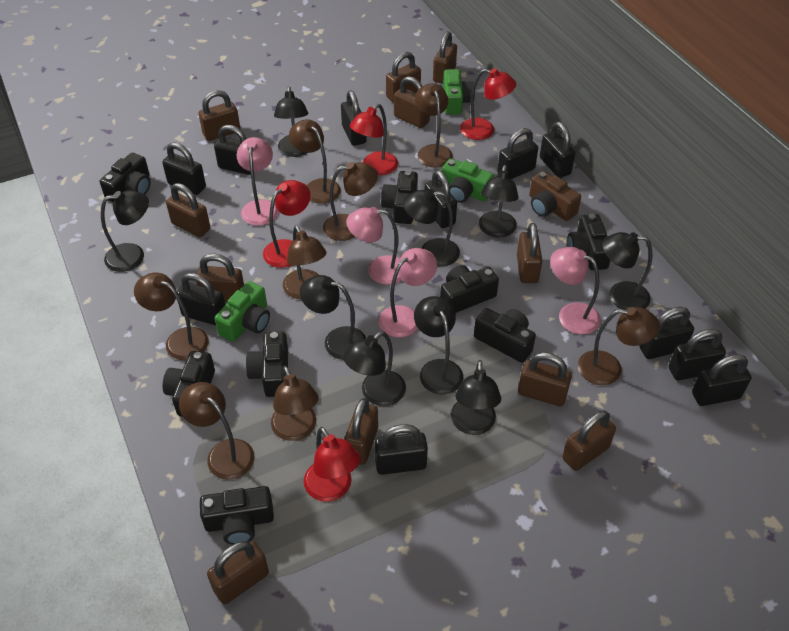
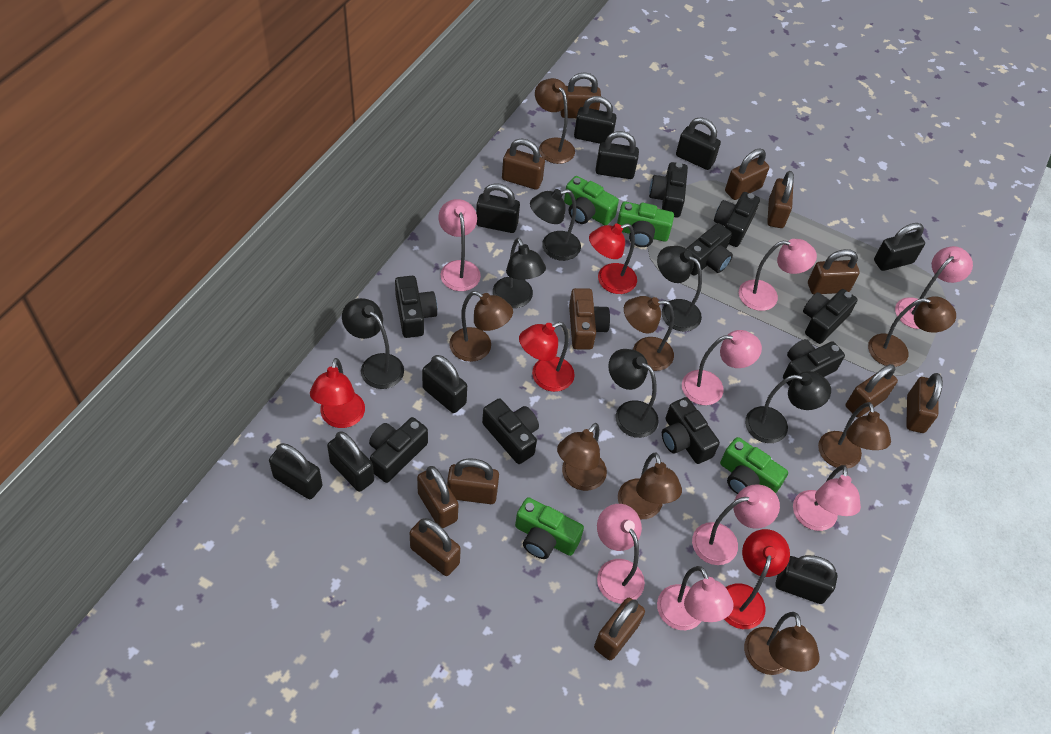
black camera: [100,153,150,202] [163,351,215,417] [200,486,274,545] [246,332,288,397] [381,170,418,224] [440,265,499,313] [474,308,536,363] [567,214,610,270] = 8 -> [369,417,428,483] [395,276,437,338] [482,398,539,464] [649,162,688,217] [662,397,720,464] [686,223,733,276] [714,192,760,247] [783,339,845,386] [803,289,858,344] = 9
black lamp: [101,190,149,272] [274,86,309,157] [300,275,366,360] [343,331,406,406] [403,189,460,267] [414,296,463,394] [451,360,501,435] [479,165,519,238] [602,232,652,310] = 9 -> [342,298,404,389] [493,238,546,308] [530,189,581,261] [608,349,659,438] [657,246,702,331] [745,371,831,443] = 6
black padlock: [162,142,206,195] [177,273,225,325] [214,125,251,175] [341,90,367,146] [375,424,428,475] [424,170,457,228] [497,128,538,179] [540,122,575,178] [639,307,694,359] [669,329,726,380] [692,354,751,406] = 11 -> [269,443,322,499] [327,432,374,492] [422,355,467,413] [476,183,520,233] [574,96,617,144] [595,131,639,179] [676,118,721,170] [776,555,837,604] [874,223,925,271] = 9
green camera: [214,281,270,342] [442,159,494,203] [443,69,475,115] = 3 -> [515,497,584,559] [564,176,619,225] [617,201,674,247] [720,437,788,494] = 4
pink lamp: [237,137,278,226] [346,207,402,285] [378,248,437,338] [550,247,601,335] = 4 -> [438,199,481,291] [597,504,645,604] [657,566,734,630] [682,330,762,405] [692,484,780,565] [739,239,817,311] [793,465,861,531] [895,246,973,329] = 8

